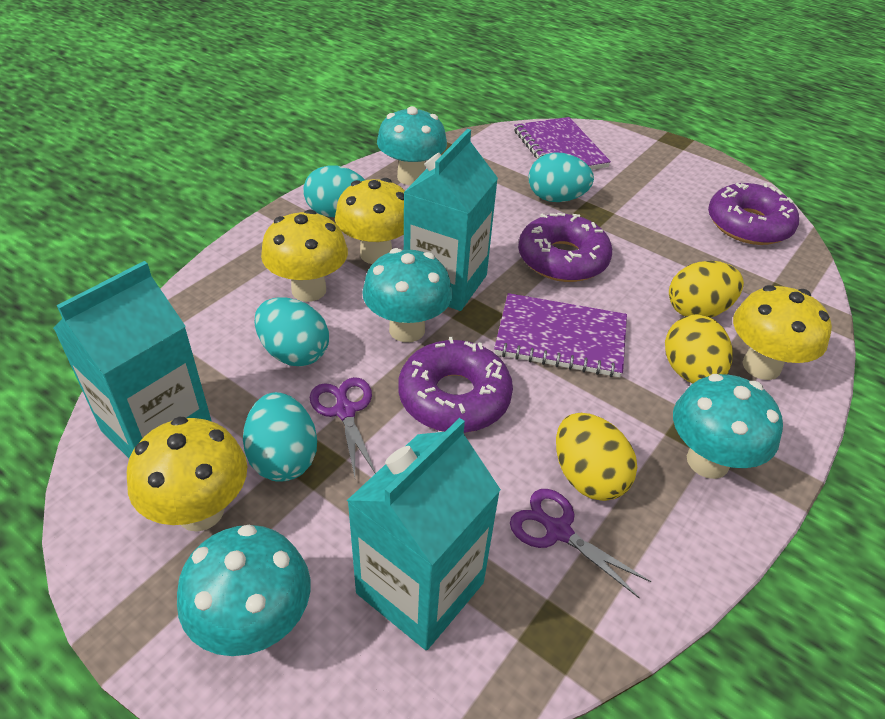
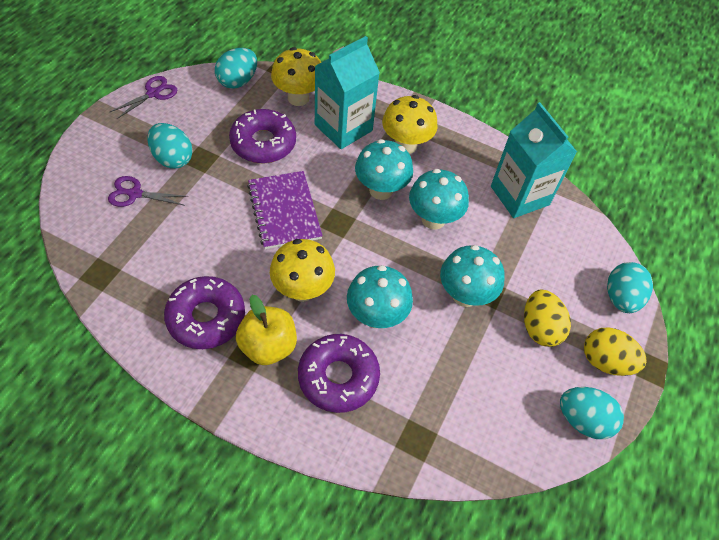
purple notebook: [494,293,627,377] [514,117,611,170] = 2 -> [247,171,323,249] = 1
turquoise carton: [53,261,212,458] [347,418,501,650] [403,129,498,311] = 3 -> [315,36,380,149] [491,102,577,218] = 2
yellow apple: none = 0 -> [236,295,297,365] = 1
yellow egg: [556,413,637,501] [665,314,732,383] [669,261,744,318] = 3 -> [524,289,571,347] [584,327,647,376] = 2
yellow mushroom: [127,417,247,532] [261,210,348,302] [335,178,405,264] [733,285,832,380] = 4 -> [270,239,335,302] [271,47,321,106] [382,95,438,154] = 3

